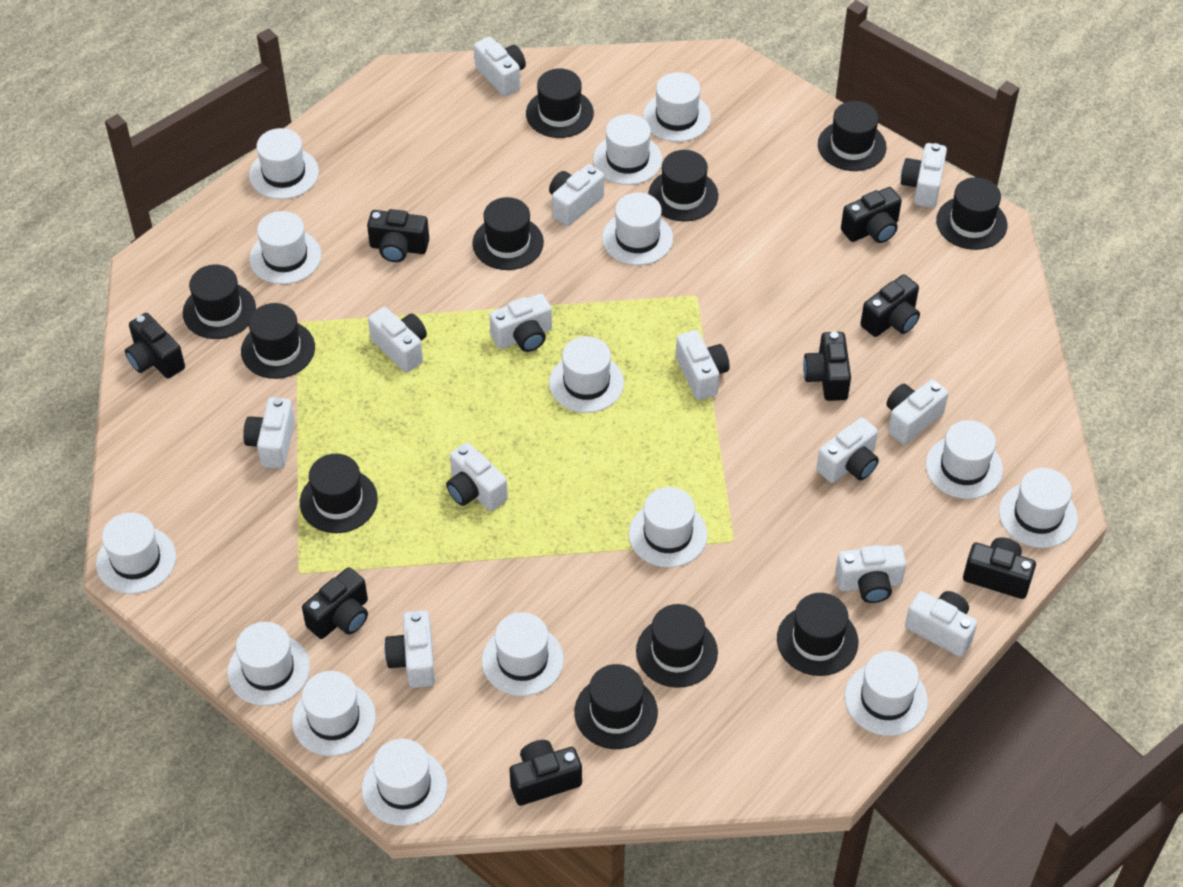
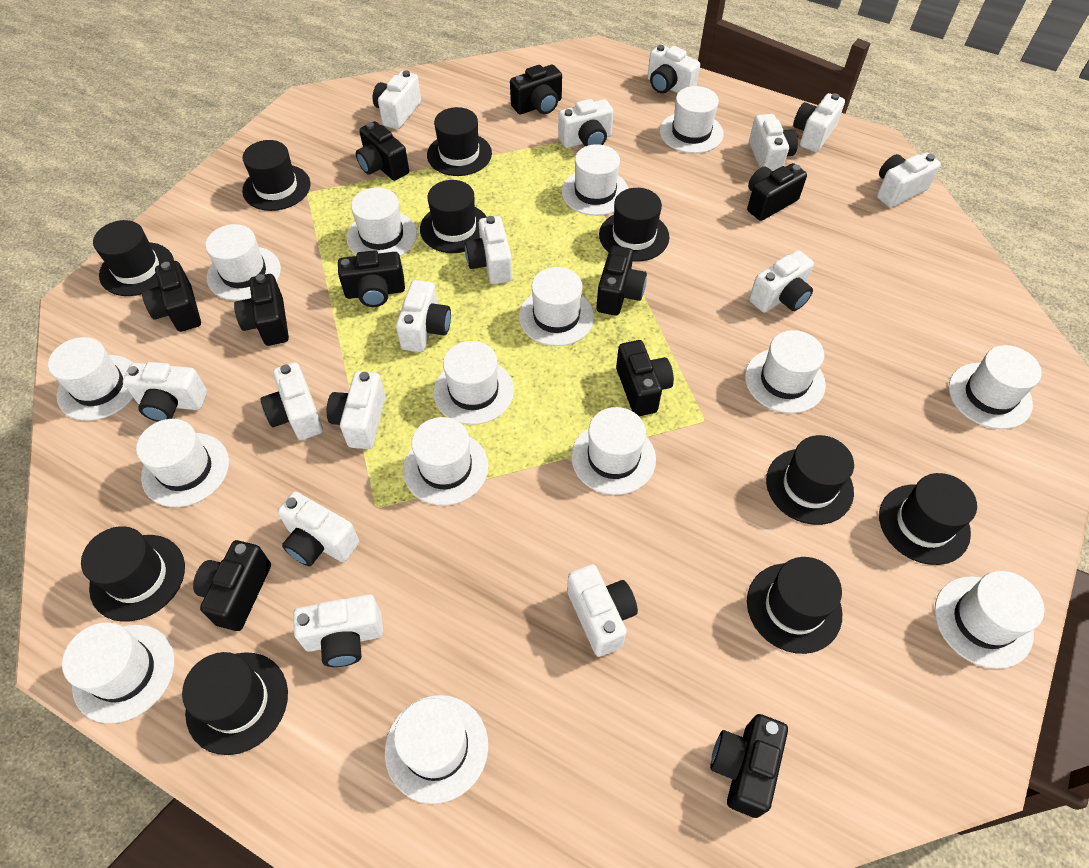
black camera: [125,313,185,378] [302,567,368,639] [367,209,430,262] [509,740,582,806] [803,332,851,401] [841,187,902,243] [861,275,920,337] [963,537,1036,599] = 8 -> [142,261,201,332] [193,540,271,631] [234,274,289,346] [338,250,405,307] [356,121,409,181] [510,65,562,114] [596,245,647,316] [616,340,674,416] [710,714,788,818] [747,163,807,221] = 10
black hat: [183,265,256,339] [241,303,315,379] [300,454,378,533] [472,197,544,270] [526,69,594,138] [574,664,658,749] [636,604,718,688] [648,150,718,221] [777,593,858,676] [818,101,887,171] [936,177,1007,250] = 11 -> [81,526,185,622] [93,220,174,296] [182,652,288,755] [242,140,311,211] [420,180,487,253] [427,107,492,176] [599,188,669,262] [747,557,842,654] [766,435,854,525] [879,473,977,565] = 10
white camera: [243,397,295,469] [368,307,427,373] [384,610,435,688] [446,442,508,511] [474,36,526,97] [489,294,552,352] [549,164,604,226] [676,330,730,400] [816,417,879,483] [835,545,906,603] [886,379,948,445] [901,143,947,208] [905,591,977,657] = 13 -> [123,362,207,422] [260,362,323,440] [278,492,359,566] [293,594,383,667] [327,371,385,449] [373,70,421,129] [396,280,451,352] [465,216,512,284] [558,99,613,148] [567,564,638,657] [647,45,700,94] [749,114,798,171] [749,250,814,313] [793,93,845,152] [877,153,941,208] = 15

